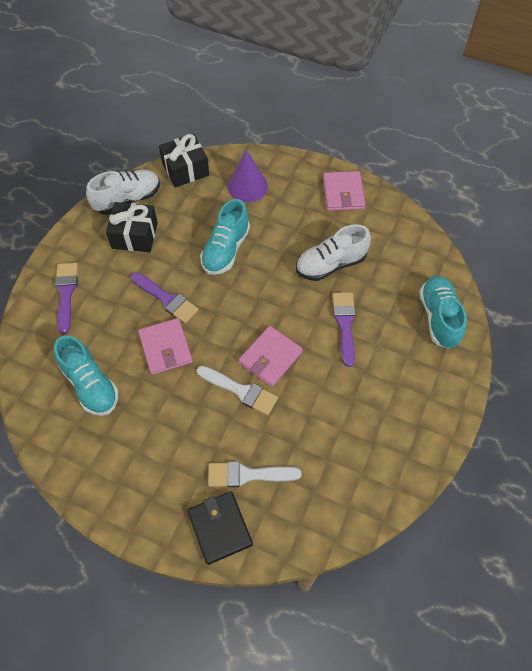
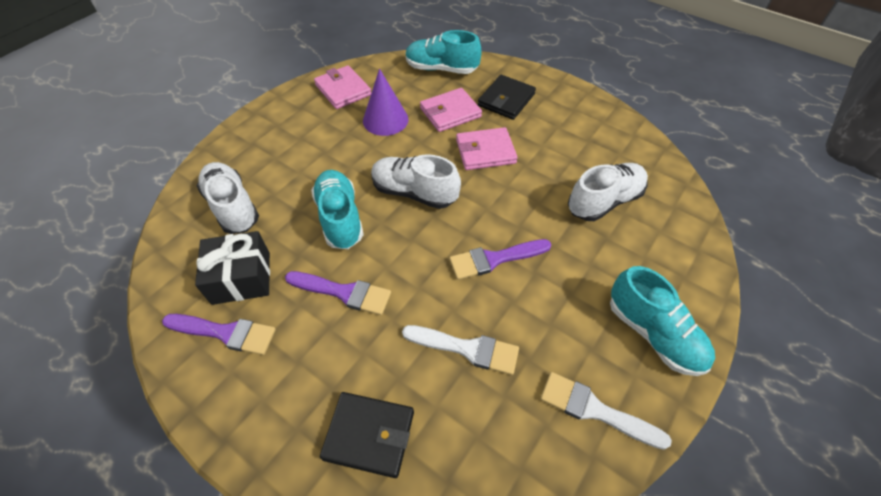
black gift: [106,202,158,252] [159,134,209,188] = 2 -> [195,231,270,305] = 1
black wallet: [187,491,253,565] = 1 -> [320,392,414,478] [478,75,536,120] = 2
white shoe: [86,170,160,214] [296,224,371,281] = 2 -> [197,162,259,234] [371,154,461,209] [568,163,648,221] = 3

